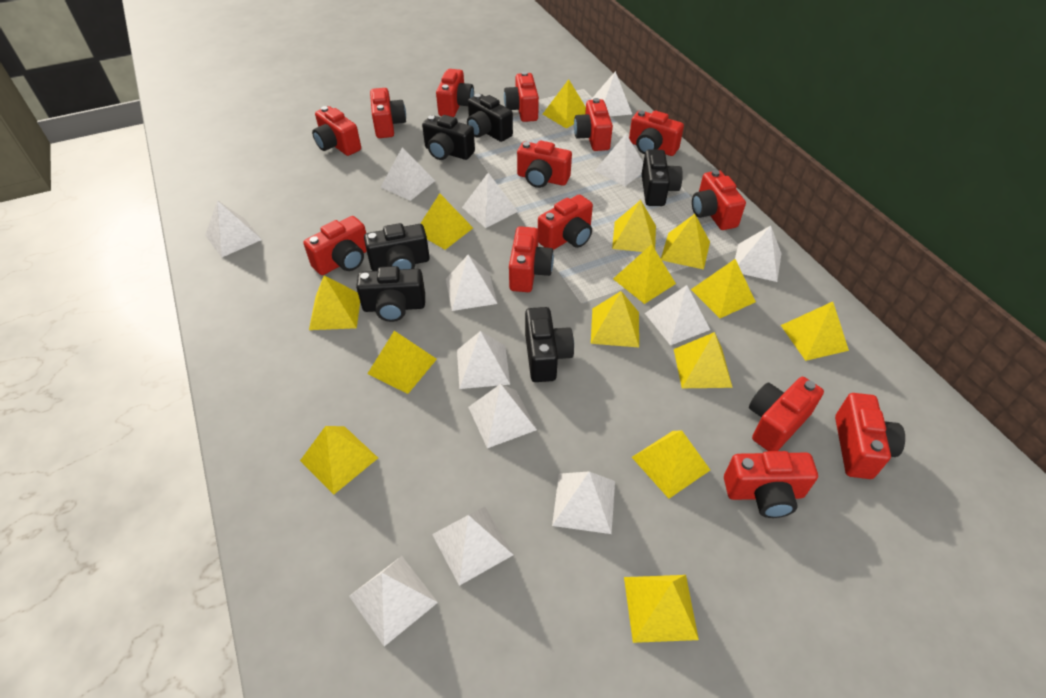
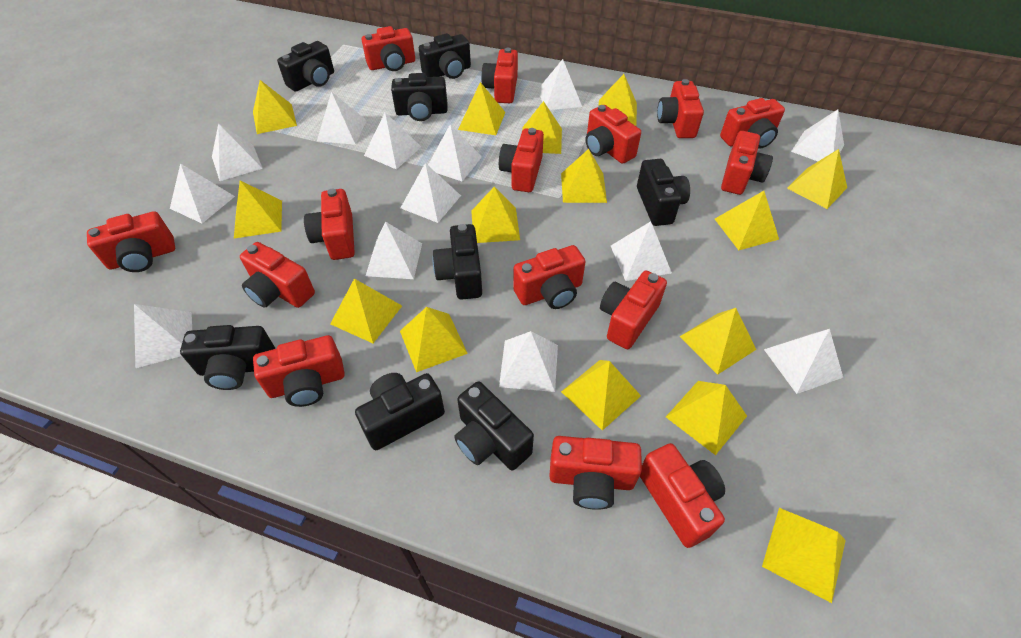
black camera: [356,266,425,322] [364,223,430,271] [422,115,475,160] [467,94,513,142] [525,307,574,382] [642,149,683,206] = 6 -> [180,325,275,390] [277,41,334,92] [355,373,445,450] [391,73,448,121] [419,33,471,79] [432,224,482,300] [454,382,534,470] [637,159,690,226] = 8
red camera: [303,216,367,275] [312,106,361,156] [370,88,406,138] [436,69,474,117] [504,71,539,122] [509,226,554,292] [517,140,572,188] [538,194,593,250] [574,98,613,151] [629,110,684,156] [692,170,746,230] [724,451,818,518] [749,377,824,451] [835,393,905,479] = 14 -> [87,211,175,272] [240,242,315,308] [253,335,345,407] [304,188,355,260] [362,26,415,71] [481,48,518,103] [499,128,544,192] [513,245,585,309] [549,436,642,510] [586,105,641,164] [600,271,667,349] [640,443,725,548] [657,79,704,138] [720,98,785,149] [721,131,773,195] = 15
yellow pyramid: [300,426,378,495] [309,275,360,330] [367,331,437,394] [420,193,473,250] [543,79,586,128] [591,291,639,347] [612,200,656,252] [613,244,676,304] [624,575,699,643] [632,430,710,499] [661,214,710,270] [674,332,733,388] [691,259,756,318] [781,302,849,361] = 14 -> [234,181,282,238] [253,80,297,134] [330,279,402,343] [400,307,468,372] [458,82,505,135] [471,187,520,243] [522,101,562,154] [561,149,607,203] [561,360,641,431] [599,74,637,126] [666,381,747,455] [679,308,756,375] [715,191,779,250] [762,508,846,603] [787,149,847,209] = 15

